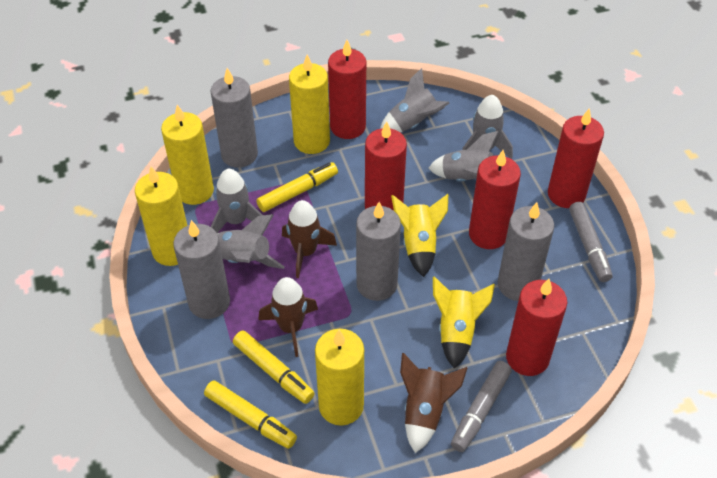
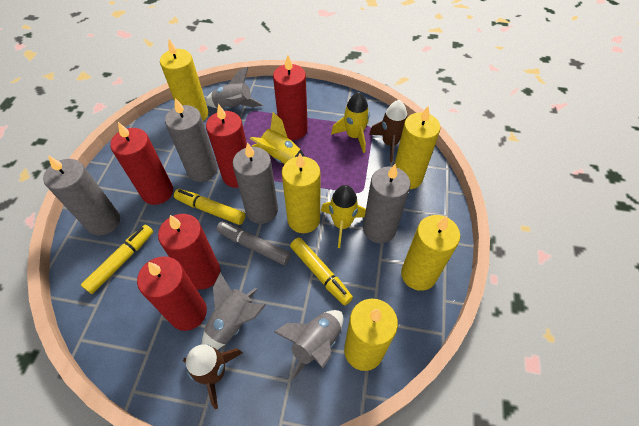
brown rocket: [258,277,318,357] [282,200,337,278] [400,353,468,453] = 3 -> [183,344,242,409] [369,100,407,162] = 2
grey marker: [451,361,512,452] [569,202,612,282] = 2 -> [216,222,291,265] = 1
grey rocket: [211,169,262,233] [217,214,284,269] [380,68,450,133] [428,131,499,182] [462,95,513,159] = 5 -> [202,272,266,350] [206,67,263,109] [274,310,343,380] = 3
yellow candle: [135,167,187,266] [161,105,214,205] [289,55,330,154] [315,329,364,426] = 4 -> [160,39,208,121] [282,153,320,233] [344,299,398,371] [395,106,441,189] [401,215,460,291] = 5
yellow rocket: [391,194,448,277] [433,276,495,369] = 2 -> [250,112,305,164] [321,185,366,248] [331,92,370,153] = 3

